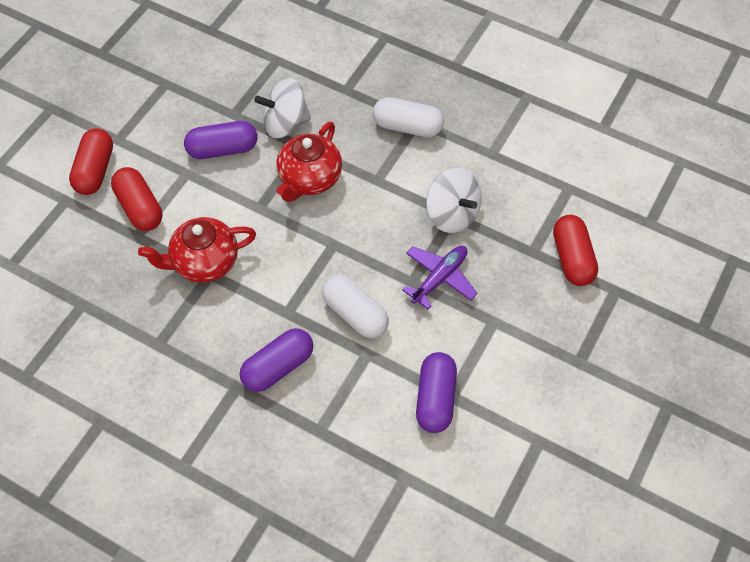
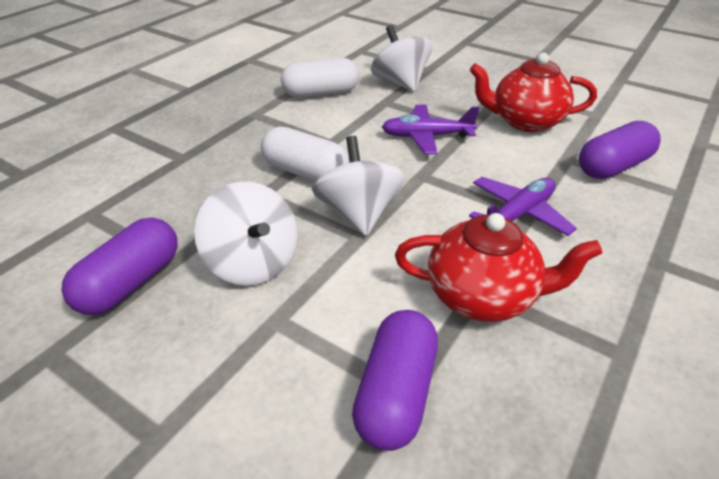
purple plane: [402,246,478,309] = 1 -> [382,105,479,154] [469,177,577,236] = 2
red capsule: [69,128,113,195] [111,167,162,231] [553,215,598,286] = 3 -> none = 0
white spinning top: [254,78,311,139] [426,168,482,233] = 2 -> [194,182,298,286] [312,136,405,236] [371,25,432,92] = 3

